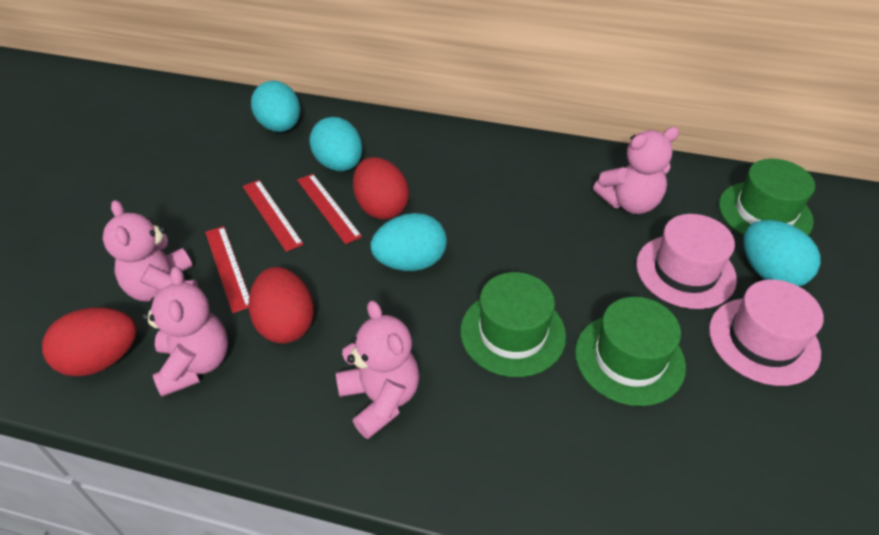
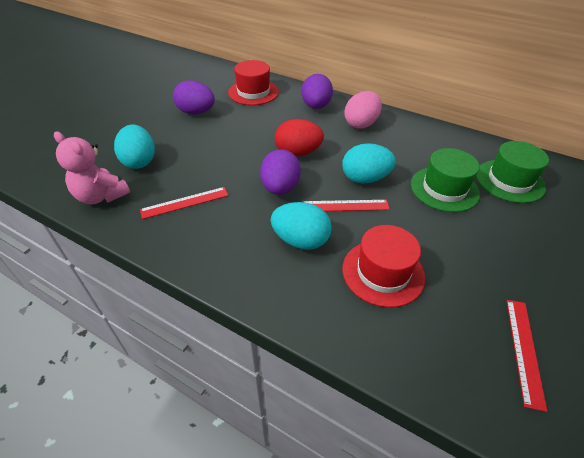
green hat: [460,272,566,377] [575,297,686,406] [719,159,815,235] = 3 -> [411,148,480,212] [476,141,549,203] = 2
pink egg: none = 0 -> [344,91,382,129] = 1
pink hat: [636,214,737,309] [709,280,824,386] = 2 -> none = 0
pink teddy bear: [103,200,198,301] [142,267,228,397] [336,301,419,439] [593,127,679,214] = 4 -> [54,131,130,204] = 1
purple egg: none = 0 -> [173,80,215,115] [260,149,301,195] [301,74,333,109] = 3
red egg: [42,307,137,376] [249,267,314,344] [353,157,409,219] = 3 -> [275,119,324,156] = 1
red hat: none = 0 -> [228,60,279,105] [342,225,425,308] = 2
turquoise egg: [251,81,300,132] [309,117,363,171] [370,213,447,271] [743,220,820,286] = 4 -> [114,125,155,169] [271,202,332,250] [342,143,396,184] = 3

